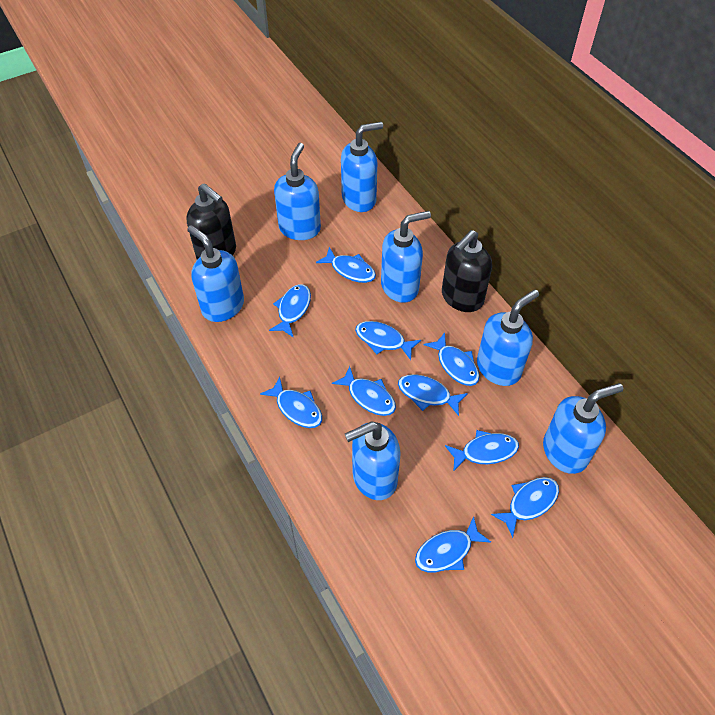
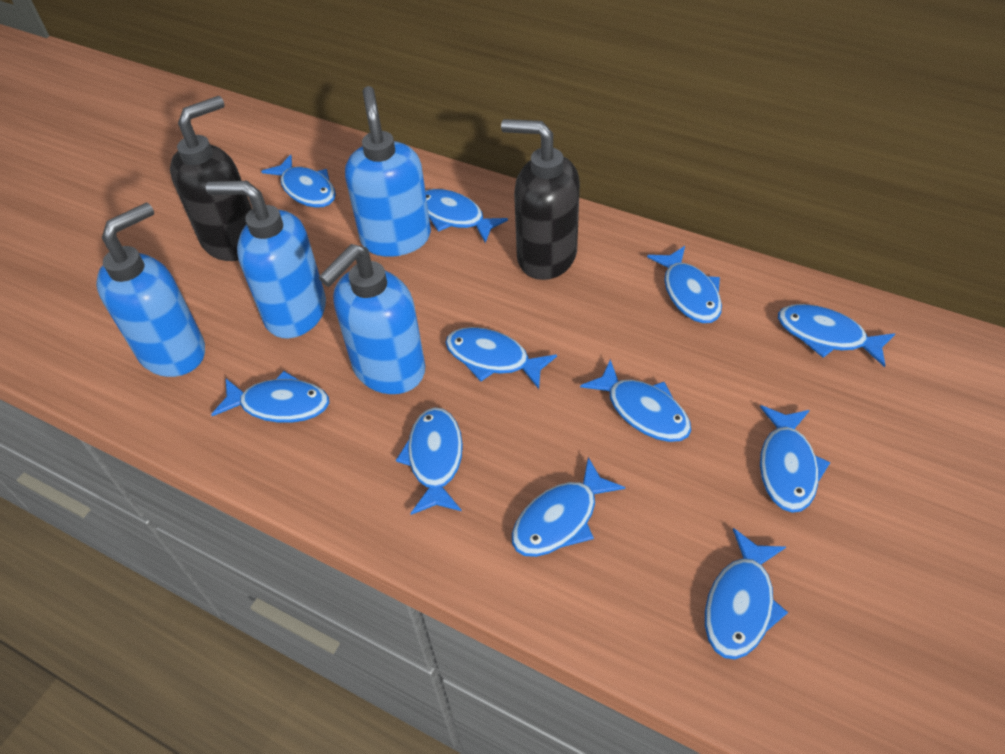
blue fish: [260,377,322,428] [269,284,311,338] [316,247,376,283] [332,366,396,416] [355,321,421,360] [398,374,468,416] [415,516,491,572] [424,333,480,386] [445,430,519,472] [491,477,559,538] = 10 -> [211,371,329,423] [261,154,336,208] [396,407,463,515] [425,189,508,243] [445,327,557,389] [512,457,625,557] [580,359,691,442] [647,246,722,323] [705,528,788,659] [760,405,830,513] [778,304,895,367] = 11
blue soap dispenser: [187,225,244,322] [274,143,321,240] [341,122,383,212] [345,421,400,500] [381,211,431,303] [477,290,539,386] [543,383,623,474] = 7 -> [96,202,205,377] [206,181,326,338] [318,244,425,394] [345,86,431,257] = 4

